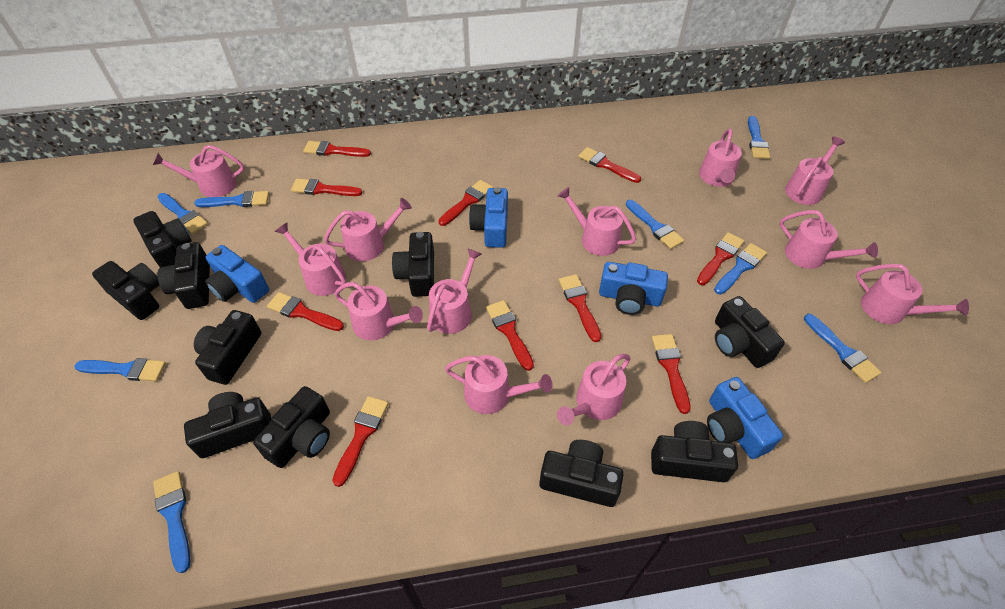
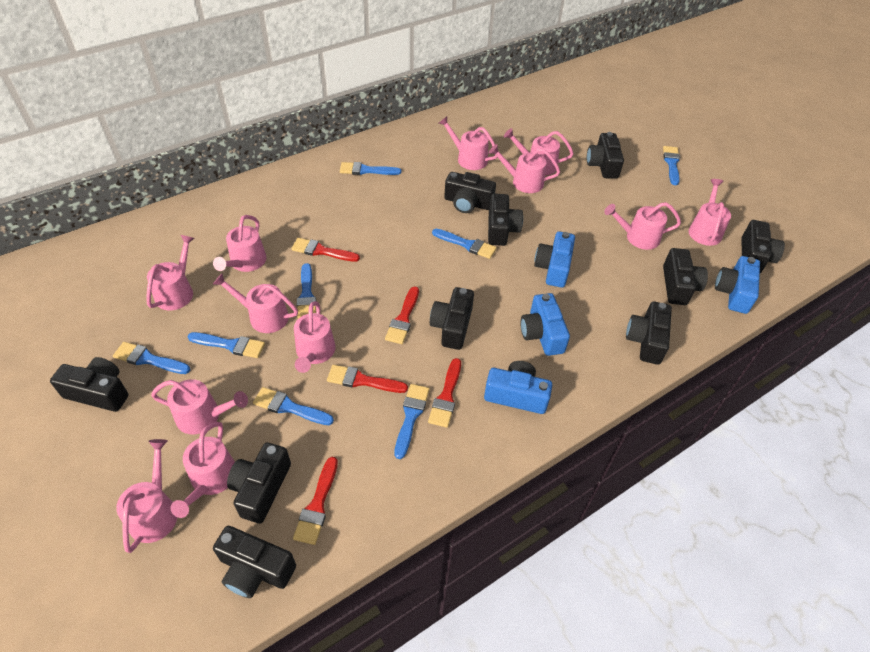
red brush: [267,292,344,331] [291,179,363,196] [303,141,371,157] [332,396,389,487] [438,180,493,226] [486,300,534,371] [559,274,601,342] [578,147,641,183] [652,334,691,414] [697,232,744,285] = 10 -> [291,238,360,262] [293,457,338,545] [327,365,408,393] [385,286,419,344] [428,358,461,428] = 5

